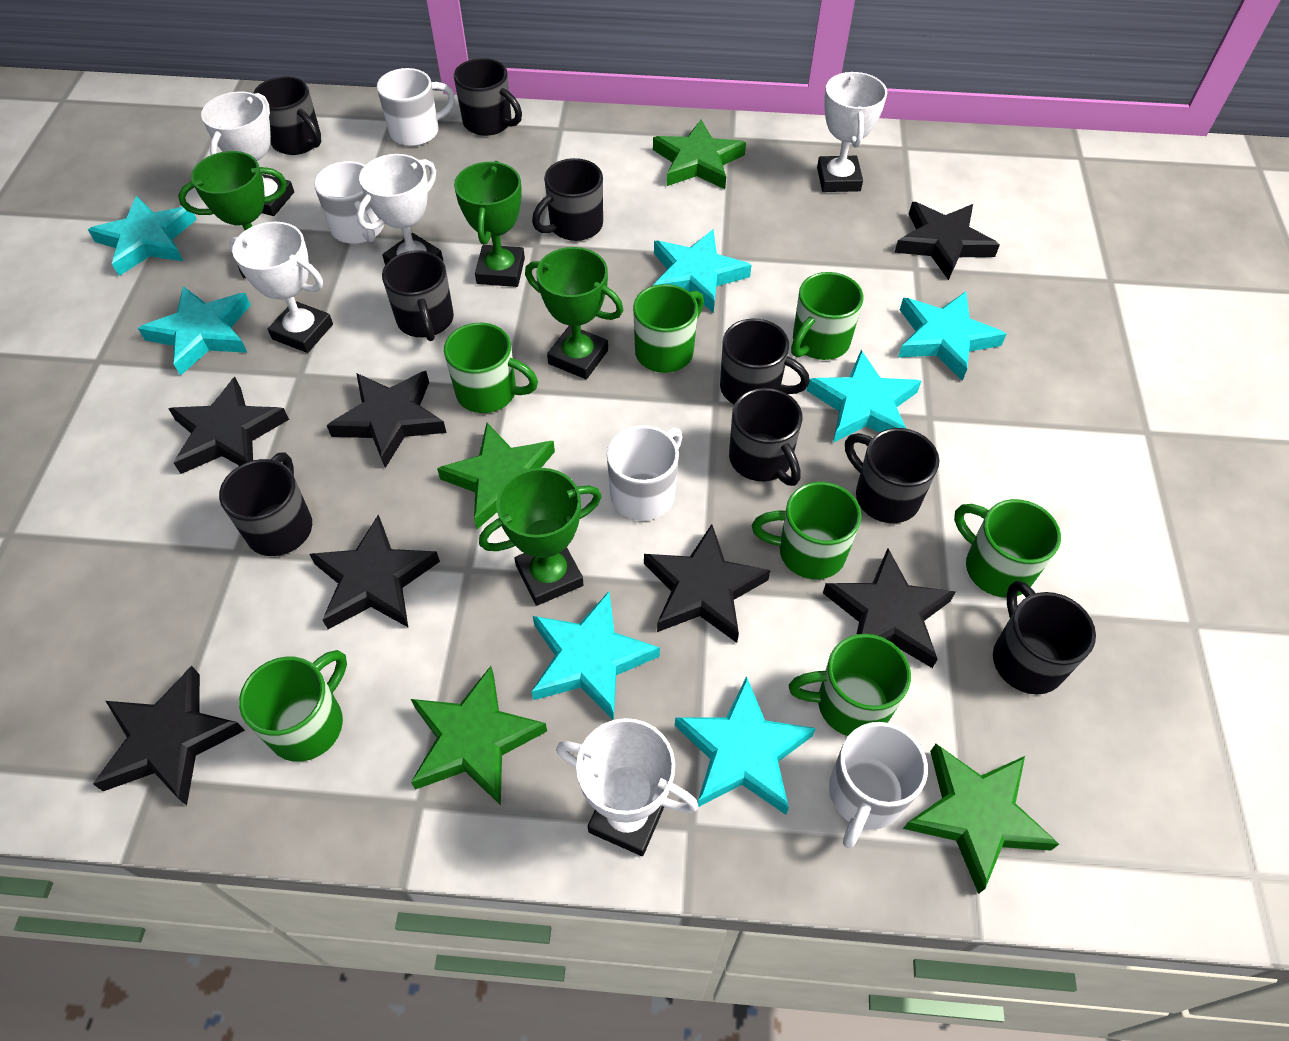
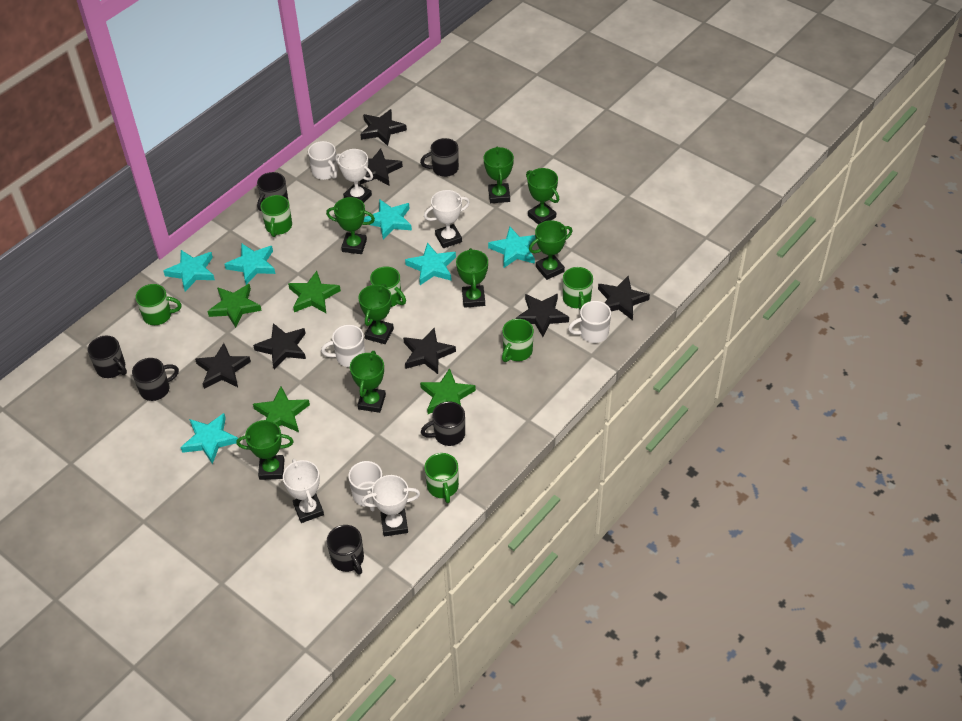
black mug: [219,452,312,556] [253,76,321,155] [382,250,454,341] [454,58,522,136] [532,158,603,241] [720,318,810,404] [729,388,803,486] [845,428,939,523] [993,581,1096,694] = 9 -> [87,336,127,378] [132,358,179,401] [257,172,288,211] [326,525,364,575] [420,138,459,177] [421,402,465,446] = 6
green mug: [239,650,347,762] [444,323,538,413] [633,284,704,373] [752,482,861,579] [789,634,911,736] [791,272,864,360] [954,499,1061,598] = 7 -> [135,284,182,325] [260,195,292,237] [370,266,406,307] [424,453,459,503] [502,319,534,362] [563,267,593,310] = 6
green trophy: [178,151,287,278] [454,161,525,287] [479,468,602,606] [525,247,624,379] = 4 -> [236,420,294,480] [326,197,375,254] [350,351,386,413] [358,284,394,344] [456,248,488,308] [484,146,514,203] [526,168,559,225] [529,220,573,280] = 8
turquoise star: [88,196,197,276] [138,286,251,376] [531,591,660,720] [653,229,752,313] [675,676,816,815] [806,350,921,443] [898,291,1006,381] = 7 -> [163,250,215,292] [180,413,238,464] [225,243,275,285] [364,199,412,240] [405,243,456,285] [488,226,536,268] = 6
white trophy: [201,92,294,216] [229,222,333,353] [357,154,443,265] [556,718,698,856] [817,72,887,192] = 5 -> [283,459,324,523] [335,149,373,203] [362,475,420,537] [424,190,470,248] = 4

